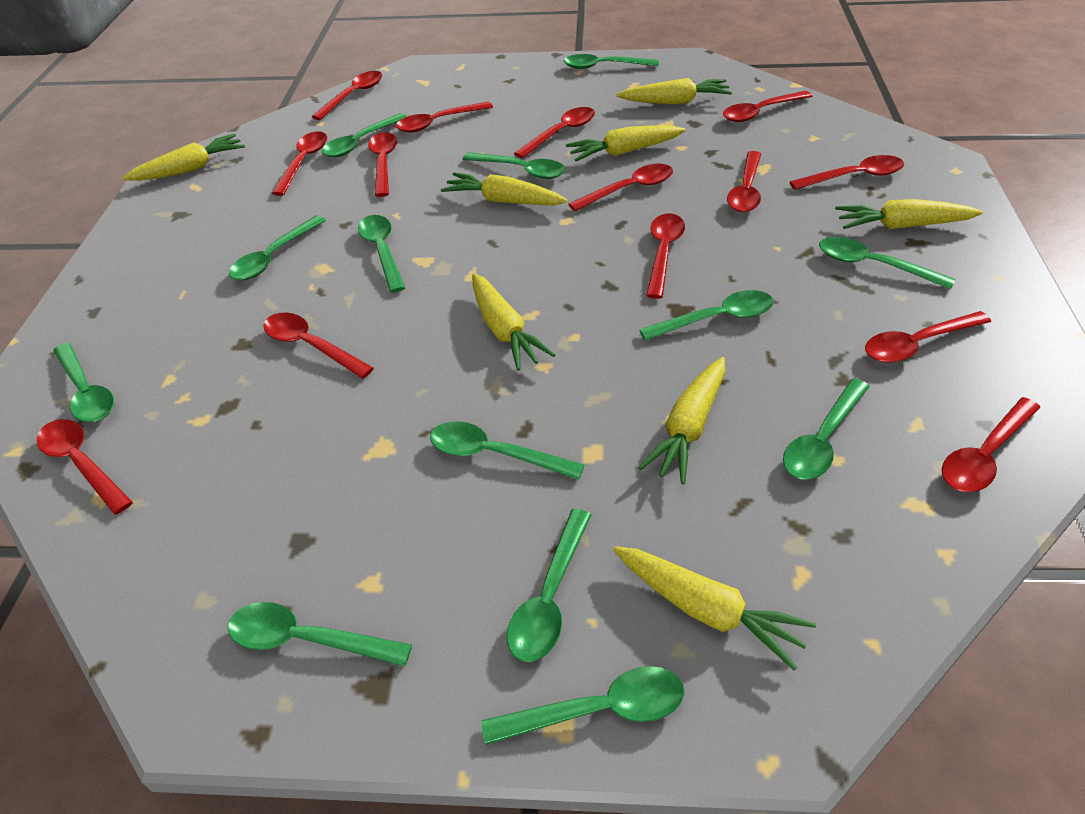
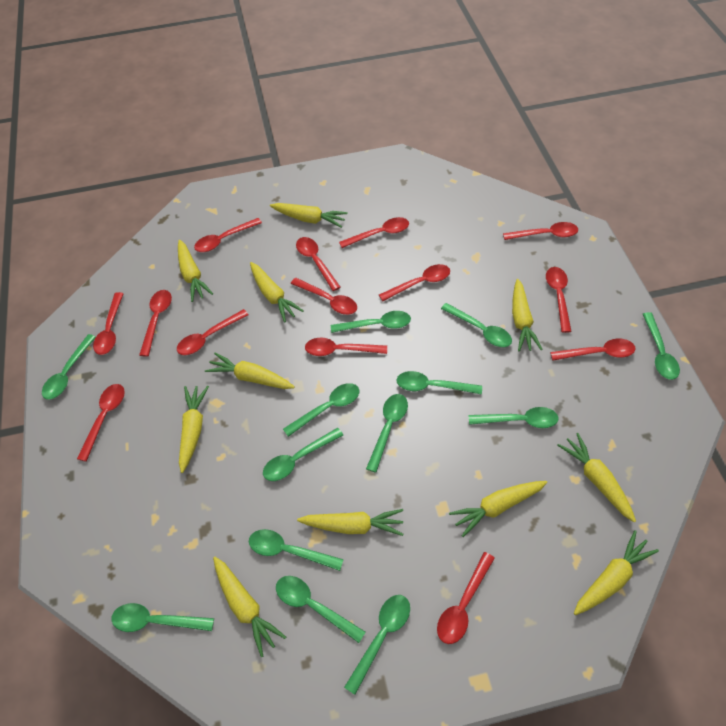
yellow carrot: [123,134,245,181] [441,173,568,205] [472,273,555,371] [566,125,686,161] [613,546,816,670] [617,78,732,104] [638,357,725,484] [835,199,983,229] = 8 -> [178,240,213,302] [179,386,209,473] [205,353,295,389] [213,557,286,657] [250,262,304,322] [270,203,348,228] [297,509,404,536] [449,481,547,537] [512,279,543,351] [557,433,636,523] [574,530,659,615] = 11

